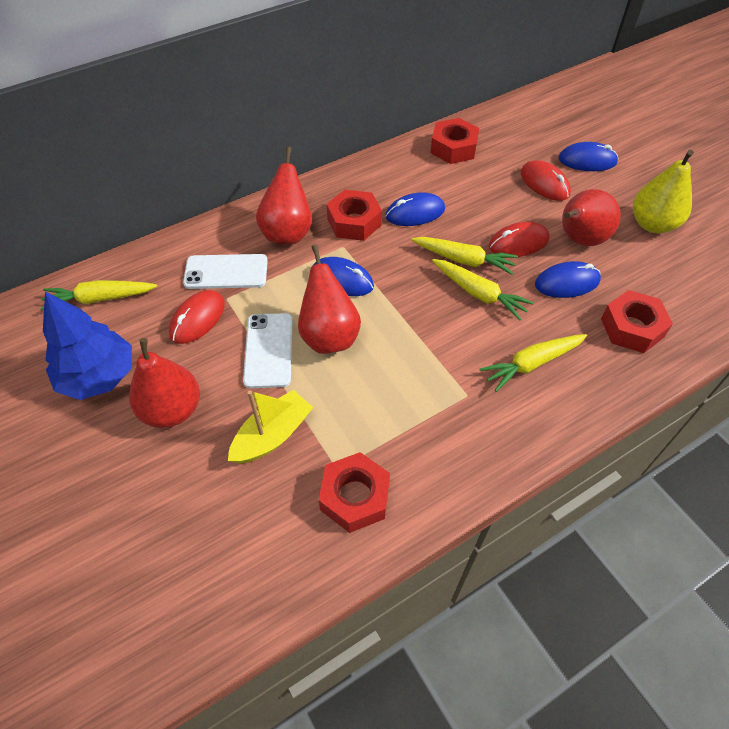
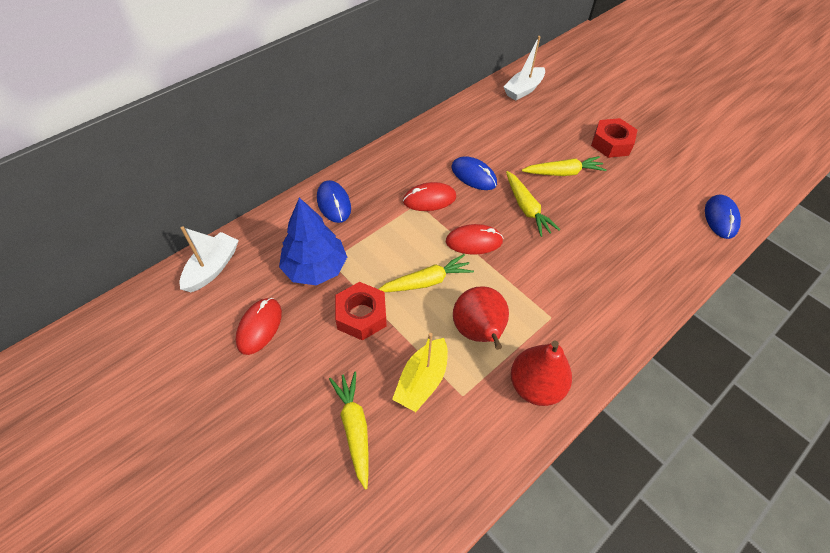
blue mouse: [313,257,374,296] [385,192,445,226] [535,261,601,298] [559,142,618,171] = 4 -> [317,180,351,223] [451,156,497,190] [705,195,741,239] = 3
red nut: [319,452,390,533] [326,190,382,241] [431,118,479,164] [601,290,673,353] = 4 -> [335,282,387,341] [591,118,637,158] = 2
red pear: [129,338,200,428] [256,147,312,244] [298,244,361,354] [562,189,621,246] = 4 -> [453,286,509,350] [511,341,572,406] = 2
white boat: none = 0 -> [180,227,239,292] [503,36,545,101] = 2
white phone: [183,254,268,289] [243,313,293,388] = 2 -> none = 0
yellow pear: [633,150,694,233] = 1 -> none = 0

